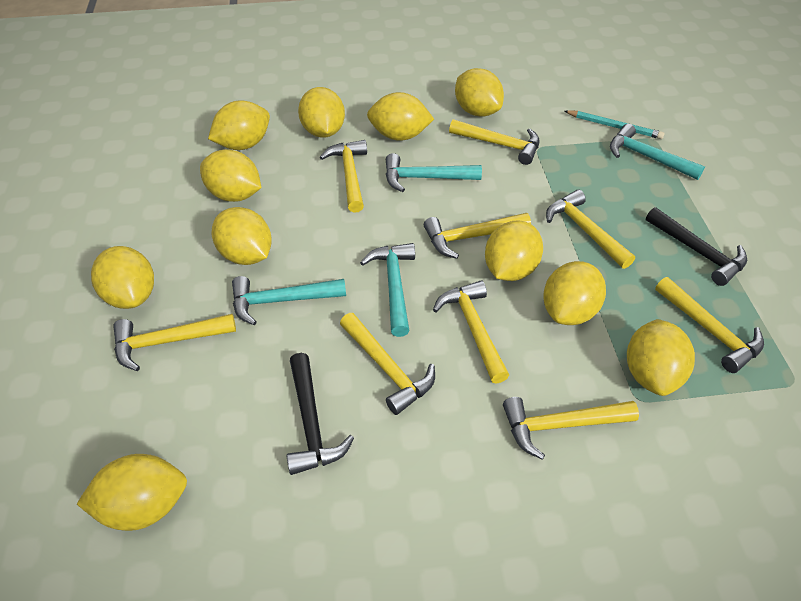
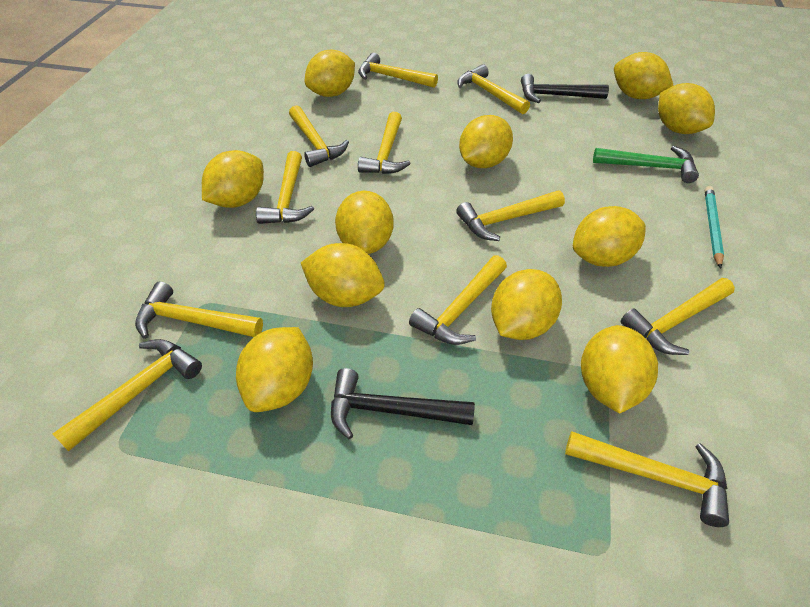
green hammer: none = 0 -> [593,146,699,183] = 1
turquoise hammer: [232,276,346,325] [360,243,415,337] [386,153,482,192] [610,124,705,180] = 4 -> none = 0
yellow hammer: [113,314,236,371] [320,140,367,213] [340,313,435,415] [424,213,531,259] [433,280,509,384] [449,119,540,165] [503,397,639,460] [546,190,635,269] [655,277,764,373] = 9 -> [52,339,202,451] [135,282,263,339] [256,151,314,224] [289,105,349,167] [358,53,438,88] [358,112,411,174] [409,255,507,345] [456,191,565,241] [457,64,530,114] [565,431,729,527] [621,278,735,355] = 11

